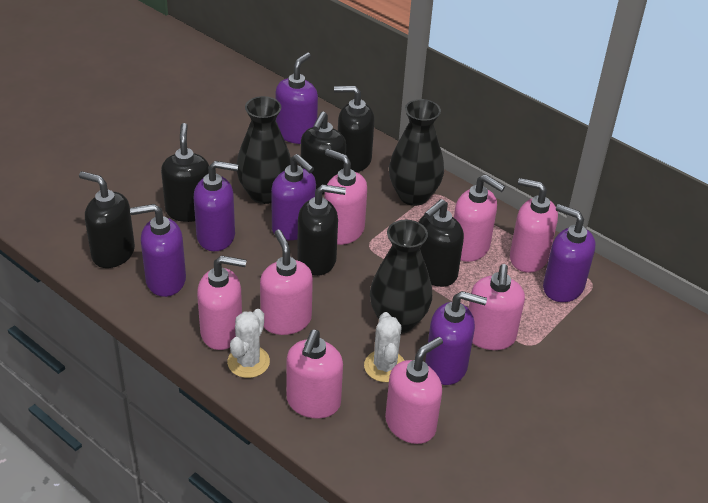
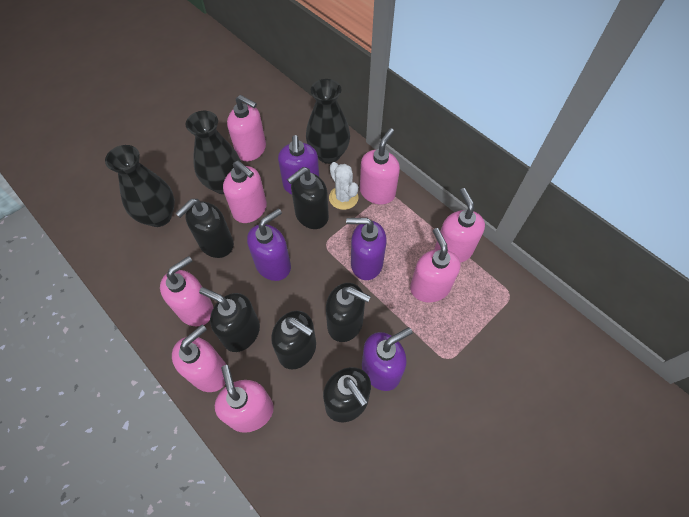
purple soap dispenser: [130,204,186,297] [194,161,238,251] [271,154,316,240] [276,52,318,144] [425,291,487,385] [543,204,596,302] = 6 -> [247,208,291,281] [278,135,319,194] [346,218,387,280] [362,327,413,391] = 4
white cactus: [227,309,270,378] [364,312,405,382] = 2 -> [329,162,358,210] = 1

